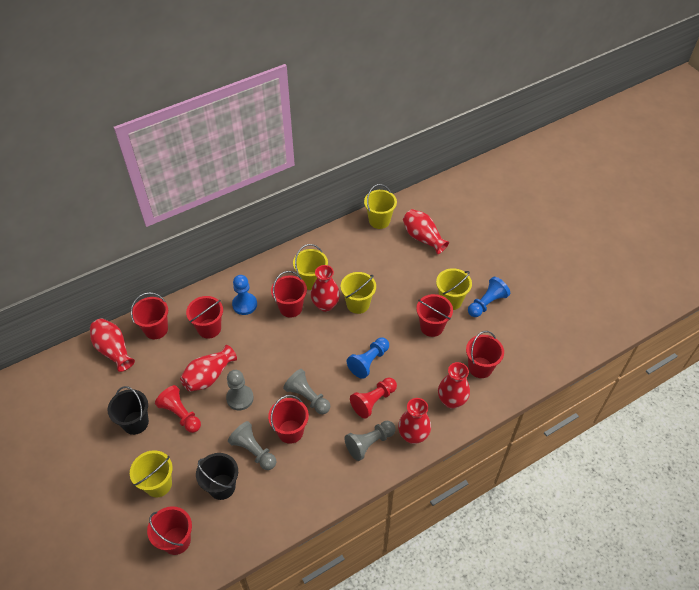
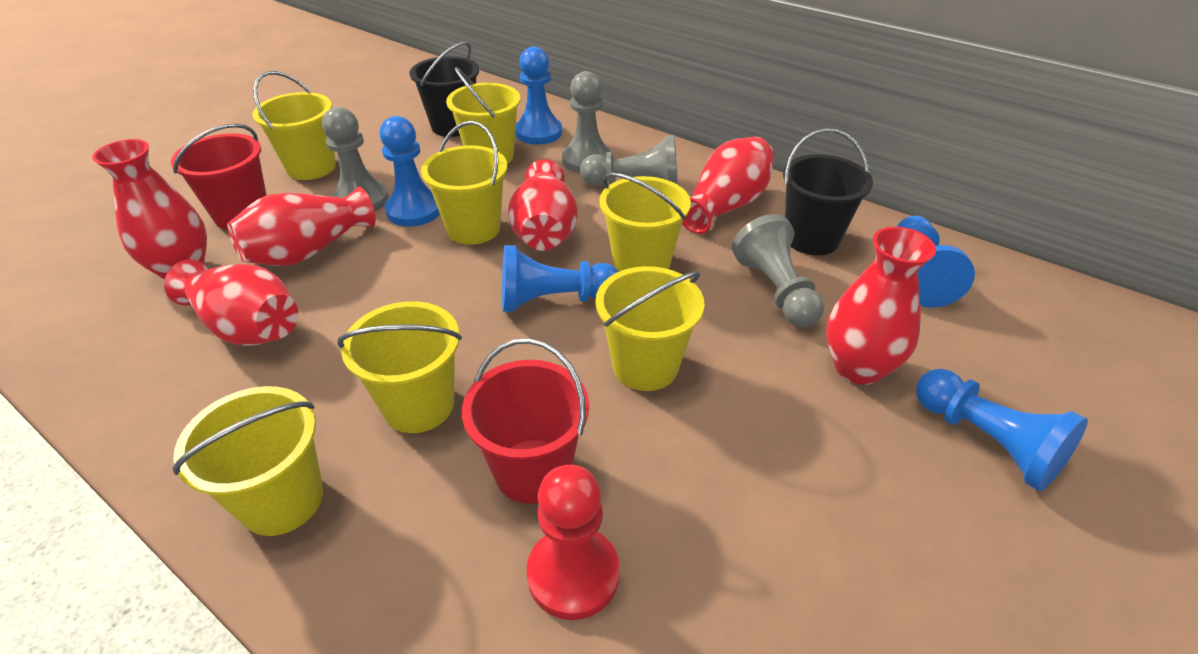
blue pawn: [232,275,257,315] [347,337,389,379] [468,277,510,317] = 3 -> [379,116,440,227] [502,245,618,312] [515,47,562,145] [897,216,975,308] [916,369,1088,491] = 5
red bucket: [131,292,168,339] [147,506,192,555] [186,296,223,339] [268,395,309,444] [271,271,307,317] [416,294,453,337] [466,331,504,378] = 7 -> [171,124,267,230] [462,338,589,504] = 2
red pawn: [155,385,201,433] [350,378,397,418] = 2 -> [527,465,620,620] = 1
yellow bucket: [130,450,173,497] [293,244,328,290] [341,272,376,314] [364,184,397,229] [436,268,472,310] = 5 -> [172,386,323,536] [252,71,336,180] [337,301,462,433] [421,121,507,245] [446,67,521,164] [596,266,704,391] [599,173,691,272] = 7

